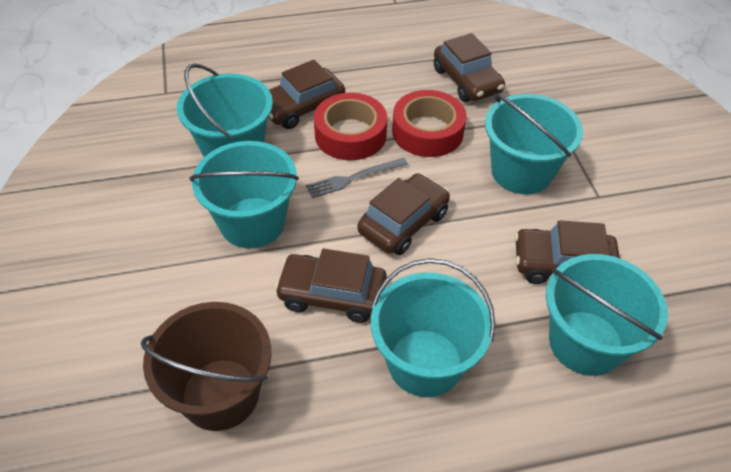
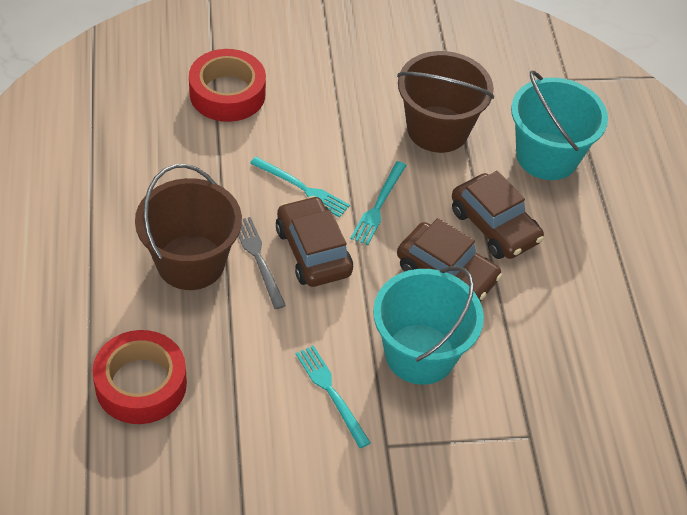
brown bucket: [141,302,272,431] = 1 -> [135,164,242,290] [397,51,494,153] = 2
brown car: [269,60,345,129] [275,248,387,323] [357,173,450,255] [434,33,505,102] [514,220,620,284] = 5 -> [276,196,353,287] [397,218,502,301] [452,171,544,259] = 3
turquoise bucket: [177,63,273,157] [189,141,299,248] [371,258,496,397] [485,94,583,194] [546,254,668,376] = 5 -> [373,266,484,385] [511,70,608,180] = 2
turquoise fork: none = 0 -> [250,157,350,217] [296,345,371,448] [350,161,407,245] = 3

